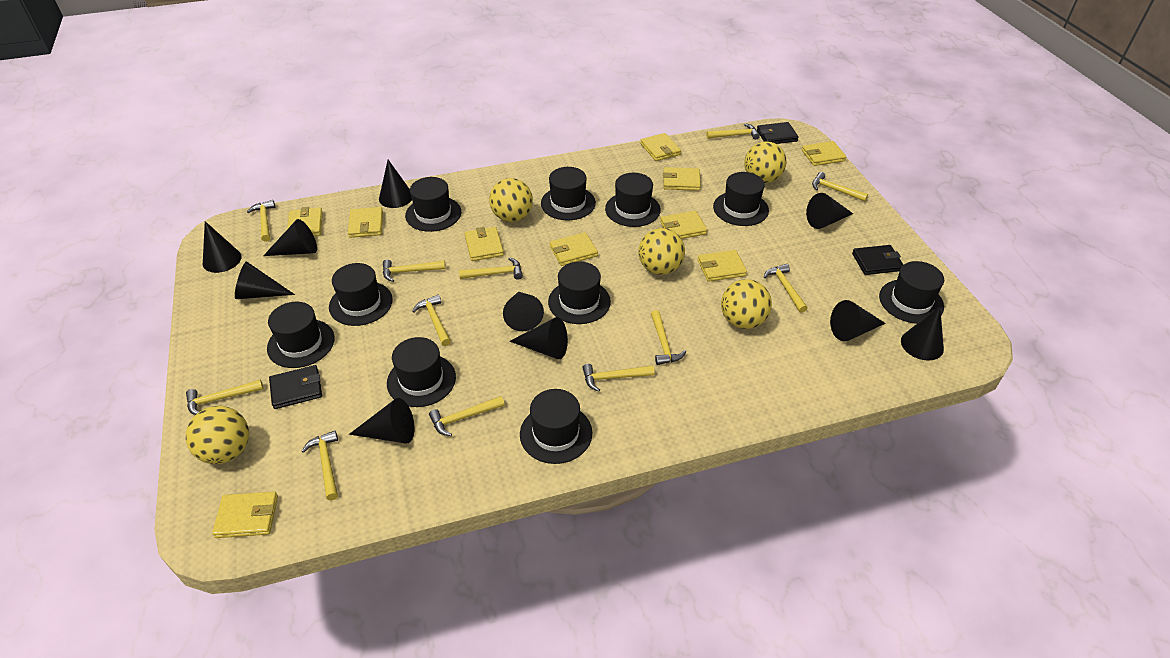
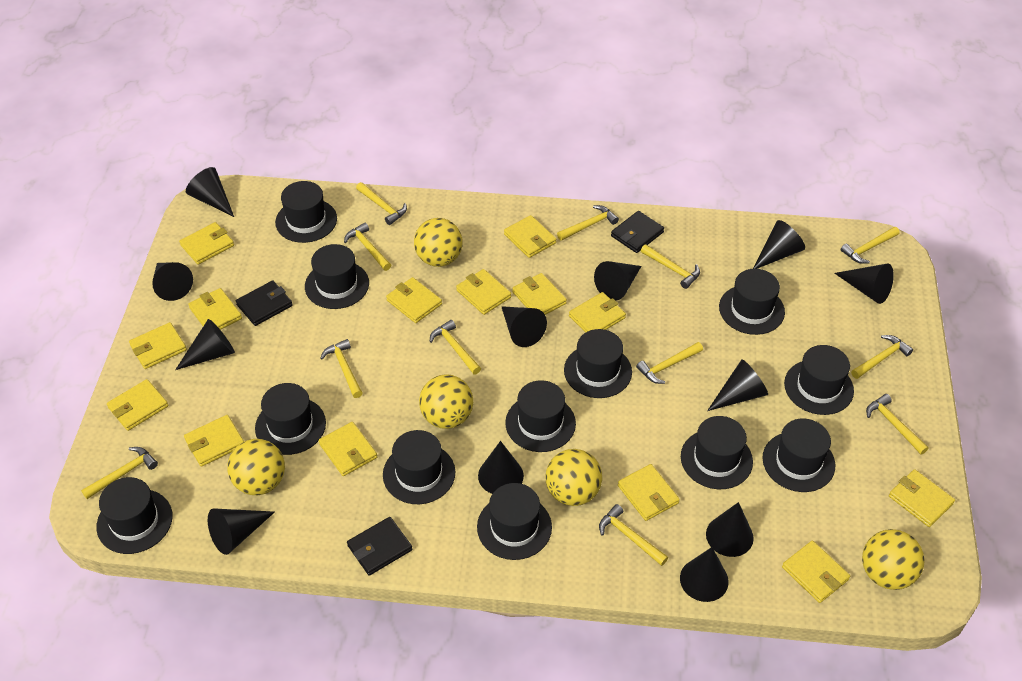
black cone: [203,221,241,273] [235,261,295,299] [263,219,317,256] [349,398,414,444] [379,160,412,208] [503,291,544,331] [509,317,568,359] [806,193,853,229] [830,300,886,341] [901,306,944,361] = 10 -> [152,262,193,301] [175,319,235,370] [186,167,234,217] [208,508,275,555] [478,441,524,494] [501,306,547,347] [594,261,641,301] [680,547,729,602] [706,502,754,557] [707,360,768,411] [753,220,805,269] [835,264,894,304] = 12
black hat: [267,302,335,368] [329,263,393,326] [387,337,456,407] [405,177,461,232] [520,389,592,464] [541,167,596,220] [548,262,611,324] [605,173,661,227] [713,172,769,226] [879,261,944,324] = 10 -> [96,477,173,554] [255,383,326,455] [275,181,337,243] [305,244,369,309] [383,430,455,504] [477,483,552,560] [505,380,576,452] [564,329,632,398] [681,416,753,489] [719,269,785,335] [763,419,835,492] [784,345,854,415] = 12
yellow wallet: [212,491,278,538] [287,207,323,236] [348,207,383,238] [465,227,504,261] [550,232,598,266] [640,133,681,161] [660,211,707,239] [663,167,701,191] [698,250,747,282] [802,141,846,166] = 10 -> [107,379,168,431] [129,322,187,369] [179,222,234,264] [184,415,244,467] [188,288,242,330] [319,422,377,476] [386,277,442,323] [456,269,511,315] [504,215,556,258] [512,273,567,315] [569,292,626,332] [618,464,680,521] [782,540,850,603] [889,469,955,527] = 14

